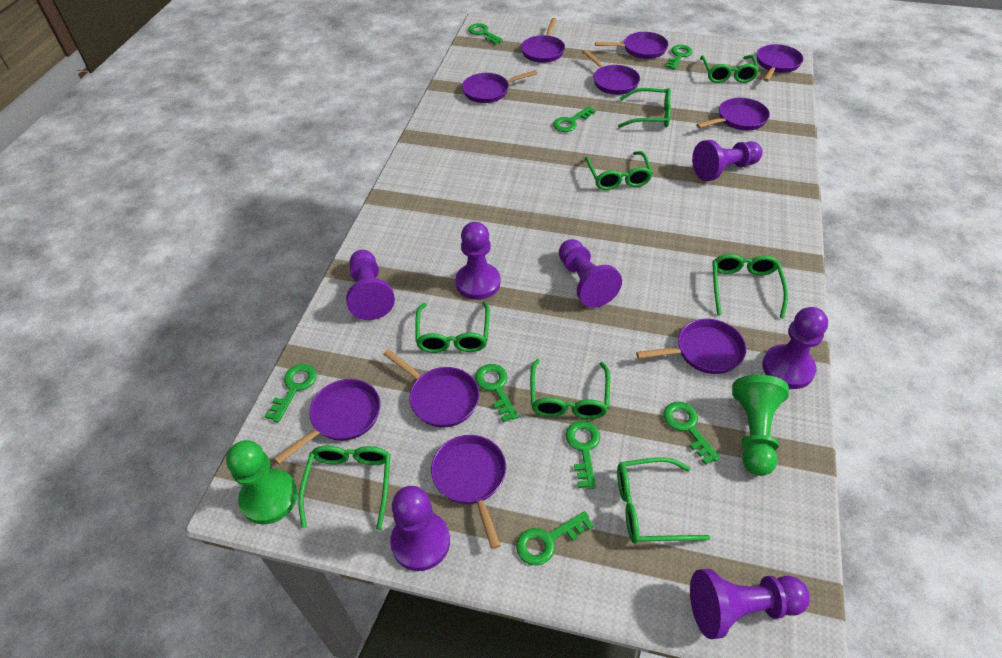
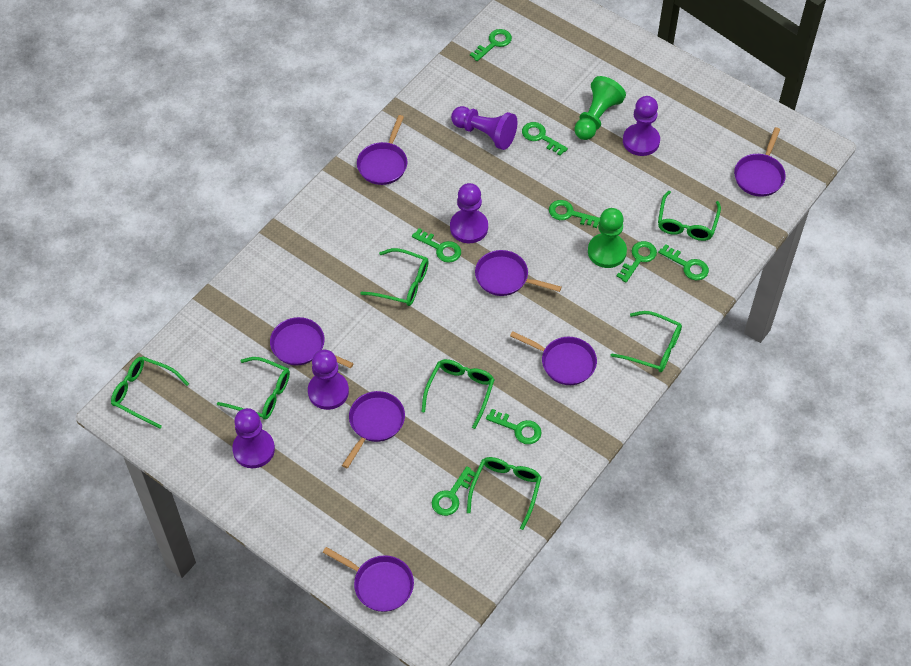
green glasses: [298,445,391,530] [415,302,490,353] [530,359,610,419] [585,151,653,190] [617,457,710,544] [618,88,671,128] [700,55,759,83] [712,254,788,318] = 8 -> [111,356,189,429] [217,357,290,420] [361,248,429,306] [421,359,495,429] [467,457,542,530] [611,311,682,372] [658,191,721,241] = 7
purple pan: [274,379,381,464] [383,349,479,428] [431,435,506,549] [462,70,538,103] [521,18,565,63] [583,49,640,95] [595,32,669,59] [636,319,746,374] [696,98,770,130] [757,44,804,82] = 10 -> [270,317,354,368] [322,547,414,612] [342,391,405,468] [357,115,408,185] [475,250,562,296] [510,331,597,385] [734,127,786,197] = 7
purple pawn: [346,250,395,320] [390,486,450,571] [455,222,501,300] [559,239,622,308] [690,569,810,639] [692,140,763,181] [762,307,828,389] = 7 -> [232,408,275,468] [308,350,349,410] [450,183,488,243] [451,106,517,150] [623,96,660,156] = 5

